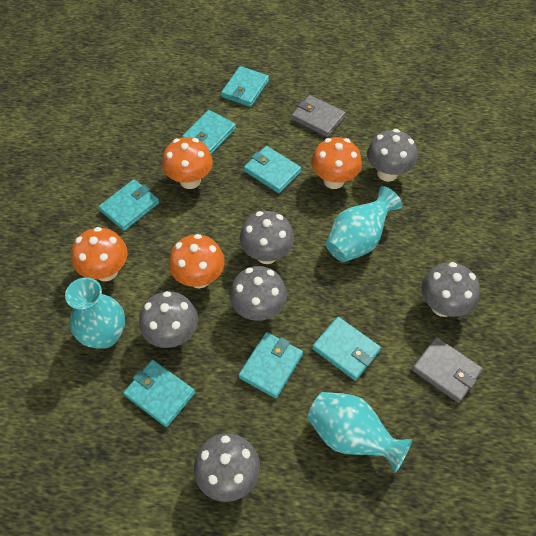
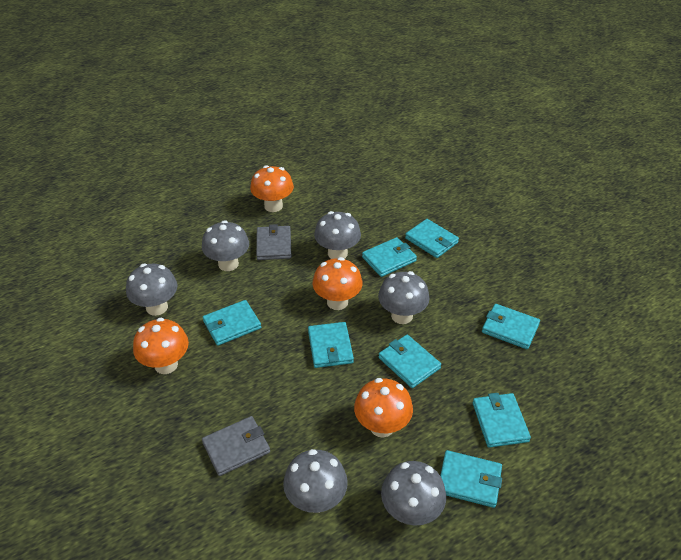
turquoise vase: [65,277,125,349] [308,392,412,473] [326,186,402,262] = 3 -> none = 0
turquoise wallet: [98,179,159,231] [123,360,195,427] [182,110,236,154] [221,66,269,107] [239,332,303,399] [244,146,302,193] [312,317,381,381] = 7 -> [203,300,261,346] [308,322,354,368] [362,237,417,277] [379,335,441,388] [405,219,459,258] [440,450,502,508] [473,393,531,448] [482,304,540,349] = 8

